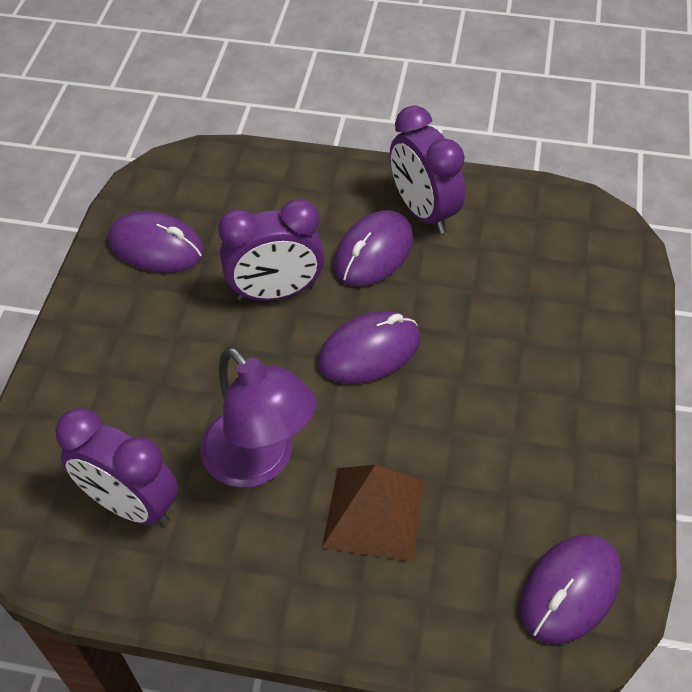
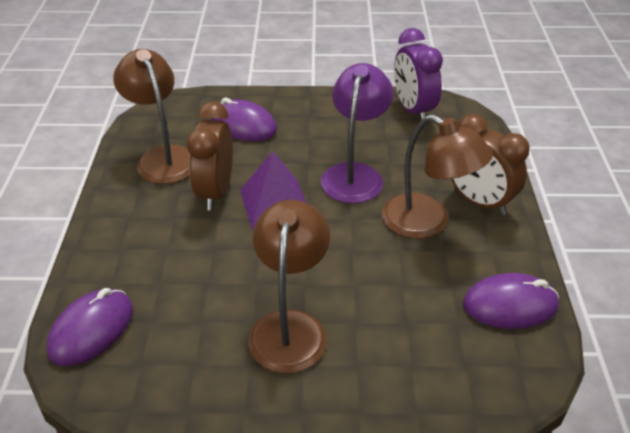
brown clock: none = 0 -> [187,101,233,210] [451,114,530,215] = 2
brown lamp: none = 0 -> [113,49,190,184] [248,200,330,373] [382,115,493,239] = 3
brown pyramid: [322,465,424,562] = 1 -> none = 0
purple clock: [55,408,179,525] [218,199,325,301] [390,105,465,234] = 3 -> [394,28,443,120] = 1
purple mouse: [108,211,204,273] [318,311,420,384] [334,210,413,286] [520,535,621,644] = 4 -> [46,288,133,366] [211,98,277,141] [463,273,559,329] = 3
purple pyramid: none = 0 -> [240,151,306,230] = 1

